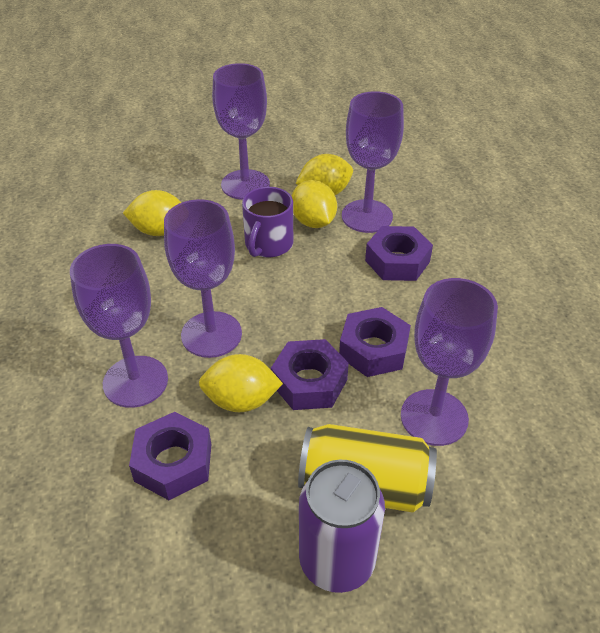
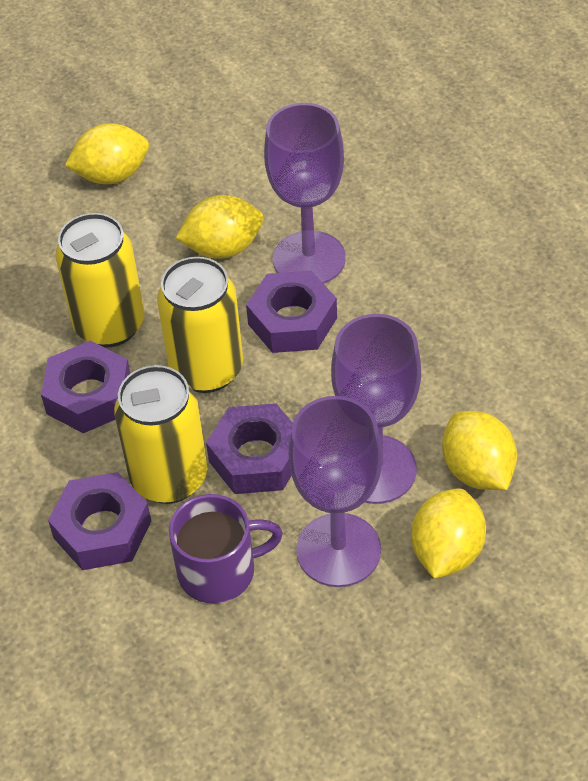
purple can: [299,460,385,593] = 1 -> none = 0
purple goblet: [70,244,168,408] [164,199,242,358] [212,63,270,200] [342,91,404,233] [401,278,498,446] = 5 -> [264,103,346,284] [288,396,383,587] [331,314,421,504] = 3
yellow can: [298,424,437,513] = 1 -> [55,213,144,348] [114,365,207,504] [157,257,243,393] = 3

